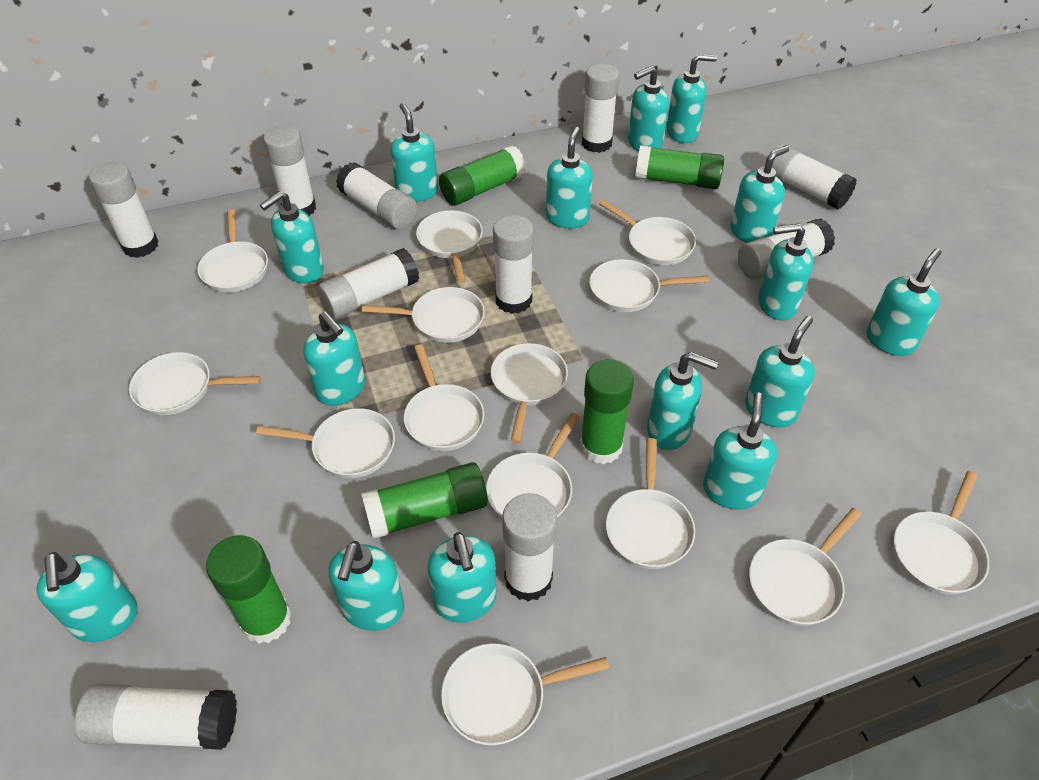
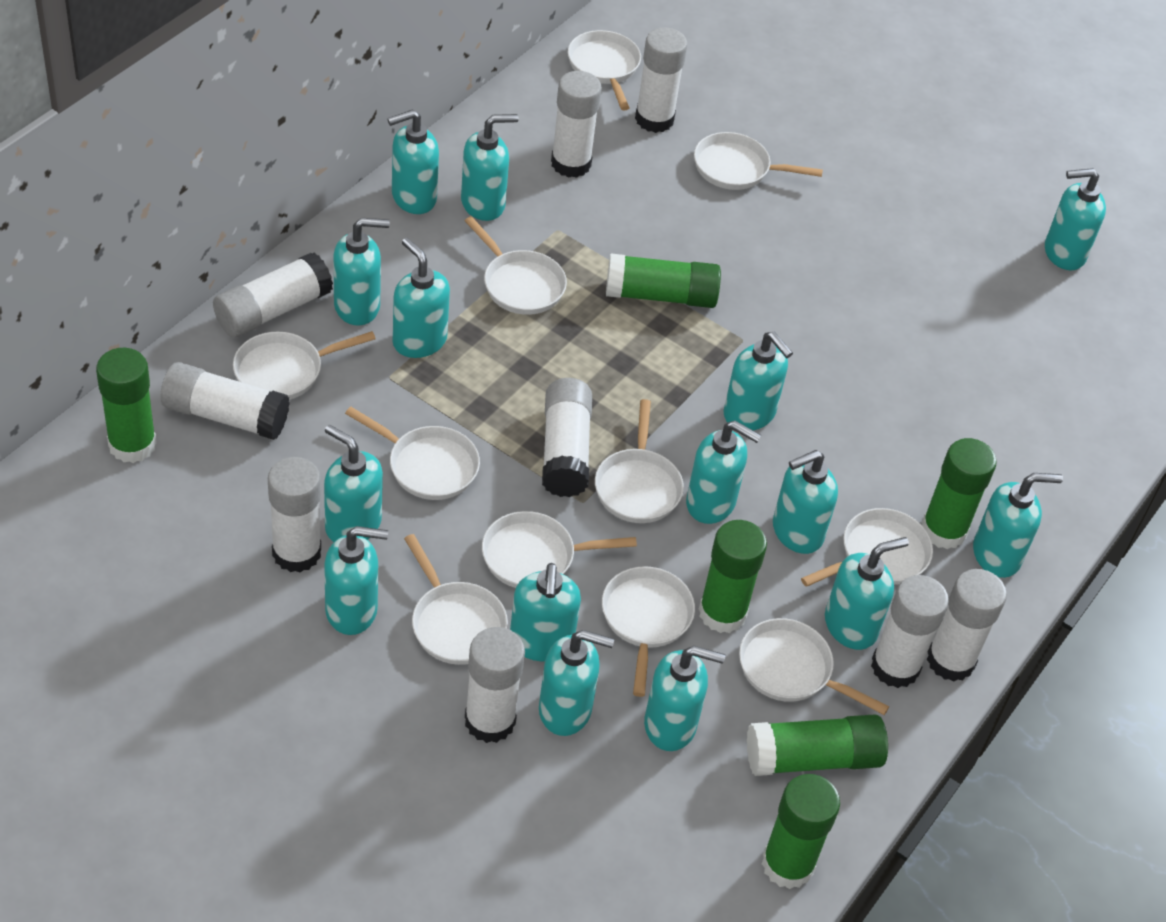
green glue stick: [206,535,291,644] [361,462,488,539] [439,145,526,206] [580,359,634,464] [635,145,724,189] = 5 -> [96,348,157,463] [606,254,721,308] [699,520,767,633] [747,714,888,776] [762,774,840,889] [922,438,997,549] = 6
white glue stick: [75,684,237,750] [89,162,159,258] [263,126,316,216] [317,248,419,319] [336,162,417,229] [493,215,534,314] [502,493,557,602] [582,63,619,153] [738,219,835,279] [772,144,857,209] = 10 -> [160,362,290,440] [213,252,333,338] [268,457,321,573] [465,627,525,743] [542,378,592,497] [551,71,602,178] [635,27,688,133] [871,575,949,688] [927,569,1007,681] = 9
white pan: [129,352,261,415] [197,209,268,292] [256,408,395,478] [362,287,485,343] [404,344,484,451] [416,210,483,283] [441,643,609,745] [486,413,580,518] [491,343,568,443] [589,259,709,312] [599,199,696,265] [606,438,695,569] [749,508,862,626] [894,471,989,594] = 14 -> [233,331,376,400] [345,407,480,500] [404,534,508,665] [465,216,567,315] [482,511,637,588] [568,30,641,110] [595,399,684,523] [602,566,695,697] [694,132,823,190] [739,618,889,715] [801,508,933,587] = 11

